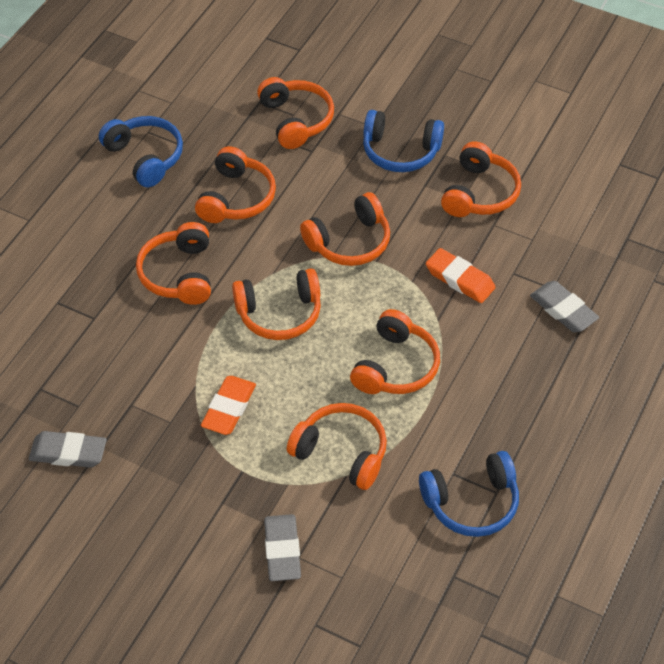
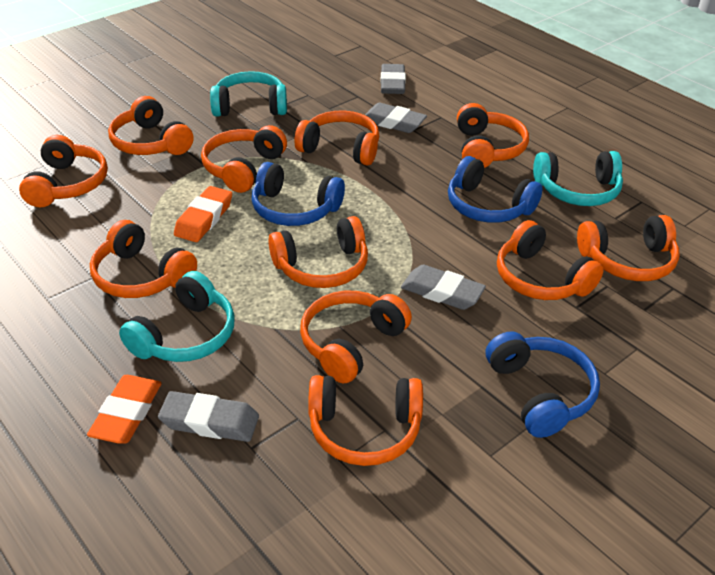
grey eraser: [29,431,107,468] [264,514,301,581] [530,281,599,332] = 3 -> [158,391,259,442] [365,103,427,133] [380,64,406,94] [401,265,486,310] = 4
orange headphones: [136,222,211,305] [195,146,276,223] [232,269,321,340] [257,77,334,149] [287,403,387,490] [300,192,390,266] [350,309,440,394] [441,141,521,217] = 8 -> [19,135,108,207] [90,220,197,298] [108,96,194,155] [201,125,287,193] [268,216,368,288] [295,111,379,166] [300,291,412,383] [308,375,423,466] [457,103,529,168] [497,220,604,300] [577,215,680,281] = 11
turquoise headphones: none = 0 -> [119,271,235,362] [210,71,287,117] [533,151,623,206] = 3

